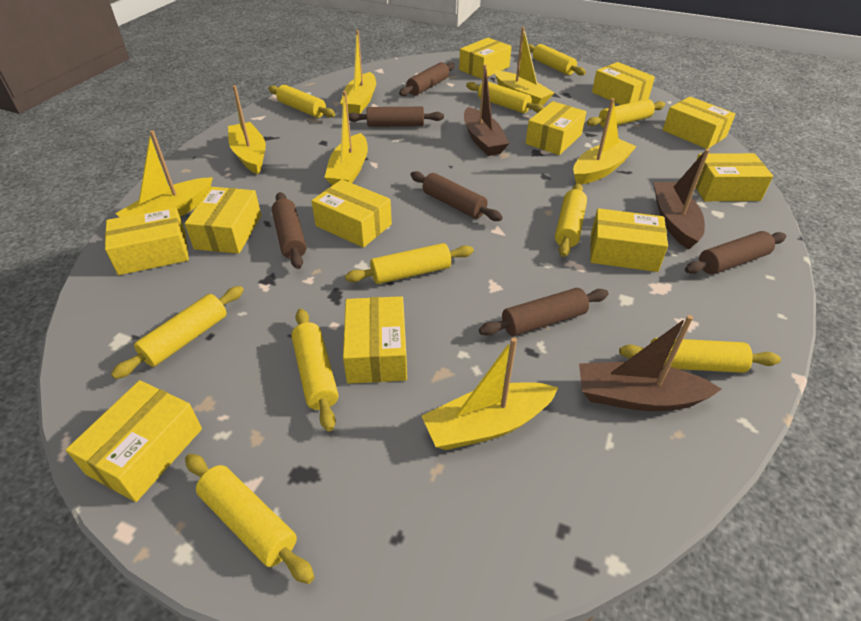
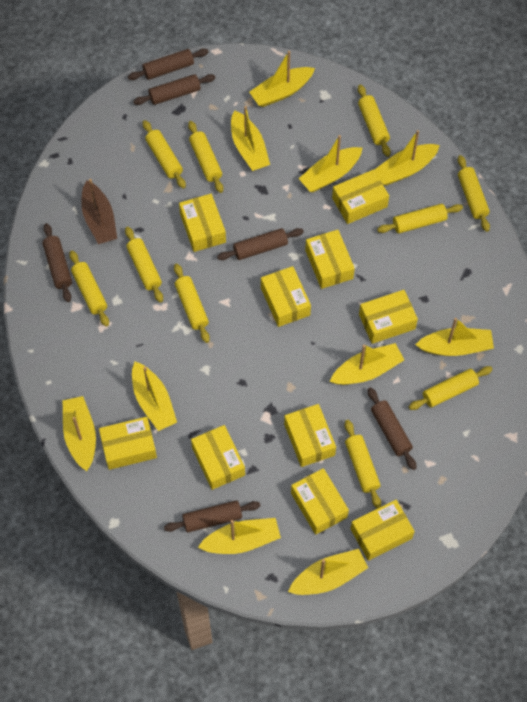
brown boat: [464,64,509,156] [579,315,721,411] [654,149,710,250] = 3 -> [81,179,117,244] = 1
yellow boat: [115,130,213,217] [228,85,266,174] [324,91,368,186] [340,30,376,114] [422,337,558,450] [494,27,554,105] [573,98,637,184] = 7 -> [63,396,96,471] [132,362,177,431] [198,518,281,554] [231,106,270,171] [249,51,315,107] [288,549,368,595] [298,135,362,192] [329,343,404,385] [374,130,440,185] [415,318,494,356] = 10
yellow box: [66,380,202,502] [105,207,189,275] [185,187,261,254] [311,179,392,248] [343,296,407,384] [459,38,512,79] [526,101,586,155] [590,208,668,272] [592,62,655,105] [663,96,736,149] [695,153,773,201] = 11 -> [99,417,157,470] [179,194,226,252] [191,425,245,490] [261,266,311,327] [284,404,336,467] [291,468,349,535] [305,230,355,289] [332,170,389,224] [351,500,415,561] [359,290,418,344] = 10

